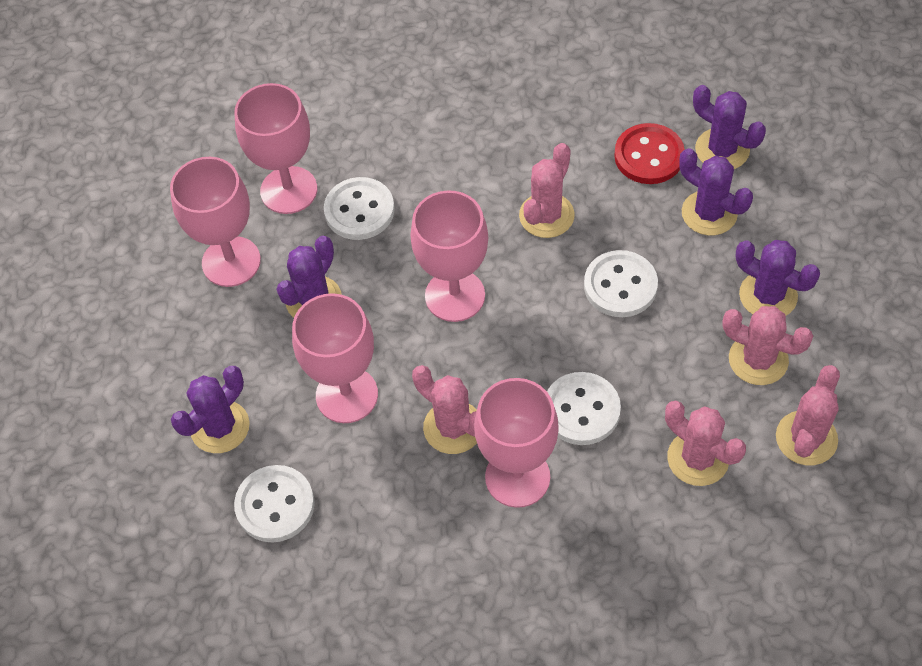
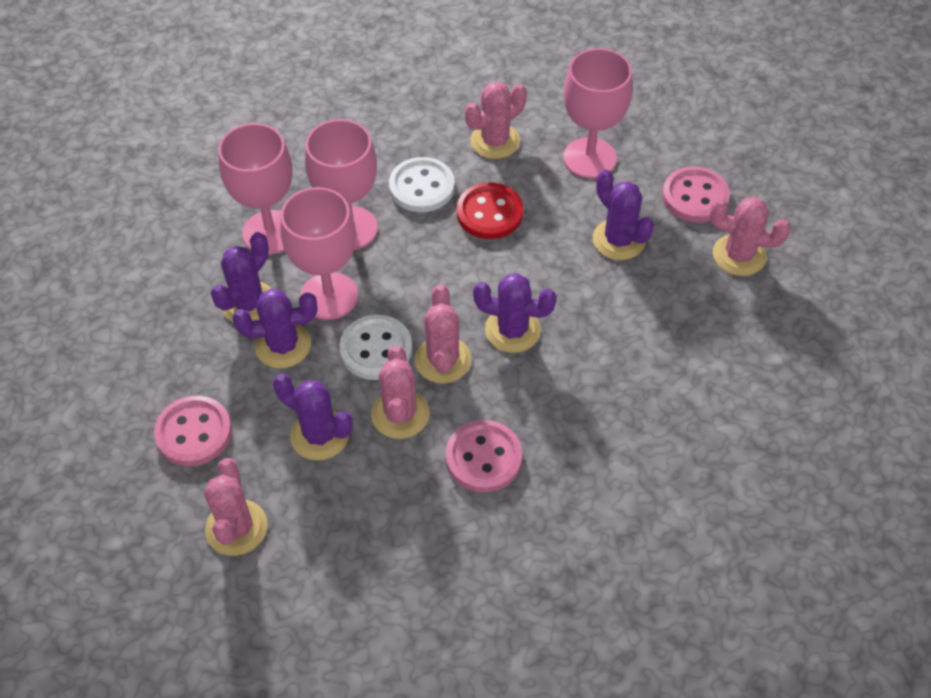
pink button: none = 0 -> [154,396,232,466] [446,420,522,492] [662,166,730,222] = 3
pink goblet: [170,157,261,287] [234,83,317,214] [292,293,378,423] [410,190,488,322] [474,378,559,508] = 5 -> [218,123,293,254] [280,187,358,320] [305,119,378,250] [563,48,633,178] = 4
white button: [234,465,315,542] [324,177,395,240] [547,372,621,445] [584,250,658,317] = 4 -> [339,315,412,380] [389,157,455,212] = 2

